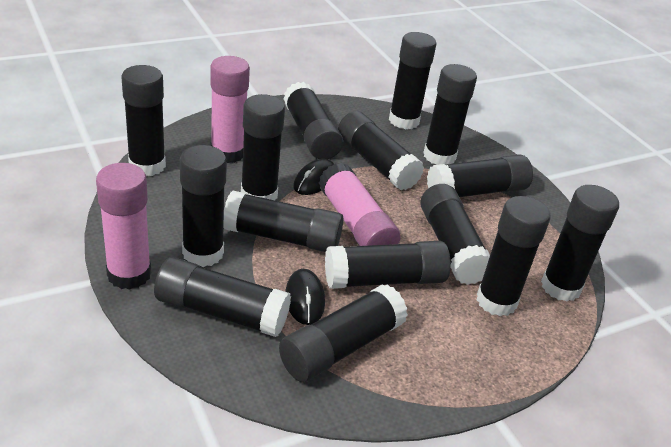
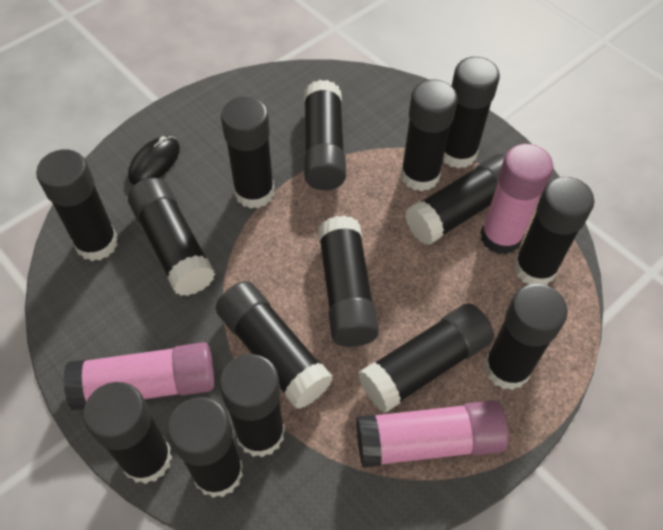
black mouse: [285,269,325,325] [293,159,334,195] = 2 -> [128,136,180,185] = 1

